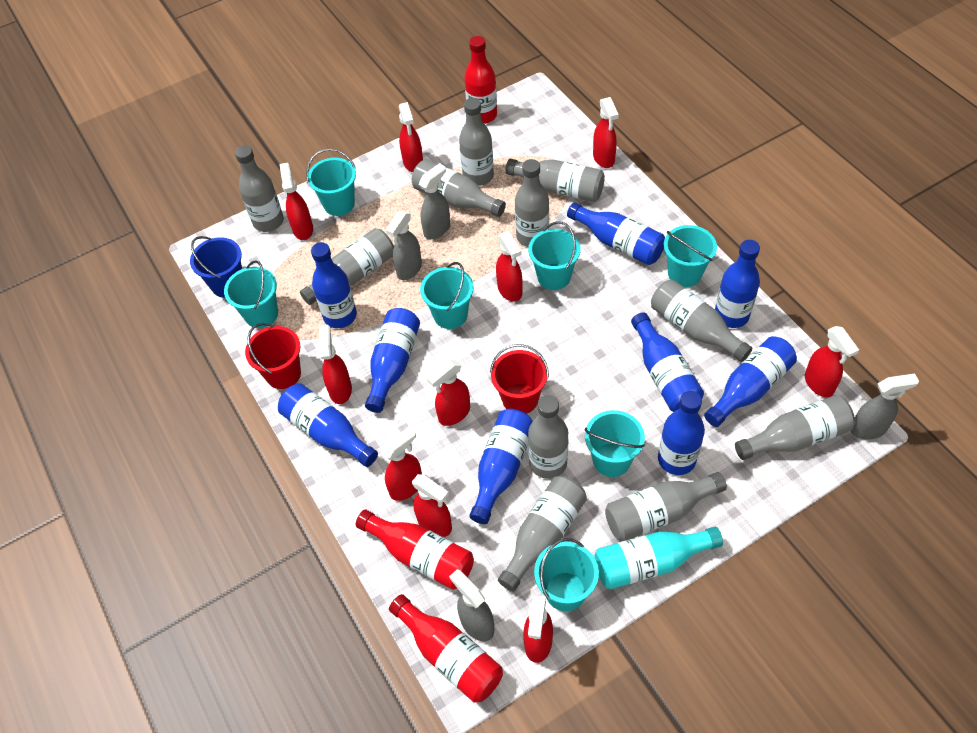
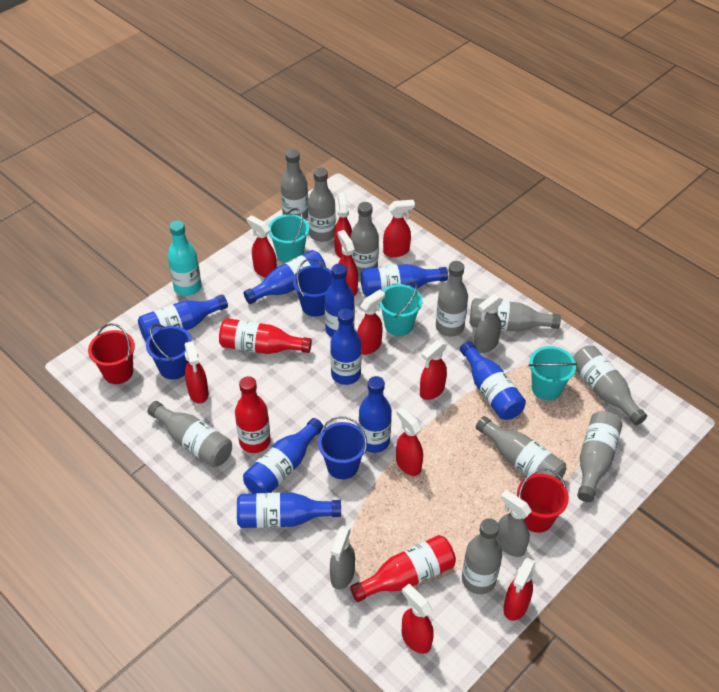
blue bucket: [190,236,242,298] = 1 -> [146,324,192,380] [293,258,333,317] [318,416,367,479] = 3
grey bottle: [235,145,284,232] [300,228,394,305] [412,159,506,217] [459,98,494,186] [498,476,587,592] [505,159,605,202] [515,159,549,247] [528,395,569,479] [605,472,727,541] [651,279,752,362] [735,395,855,460] = 11 -> [147,401,232,467] [281,149,308,220] [308,167,336,242] [351,202,379,276] [436,261,468,337] [462,518,503,594] [470,298,561,332] [476,416,566,481] [573,345,647,425] [577,411,623,502] = 10
grey spray bottle: [386,211,422,280] [419,163,450,239] [449,569,494,641] [851,374,919,440] = 4 -> [330,526,355,590] [474,294,503,353] [496,490,532,557] = 3
turquoise bucket: [224,260,278,328] [306,148,356,216] [420,262,474,329] [528,221,581,290] [534,538,599,611] [585,410,645,477] [664,225,717,287] = 7 -> [269,208,309,263] [379,282,422,336] [529,346,577,400] = 3

